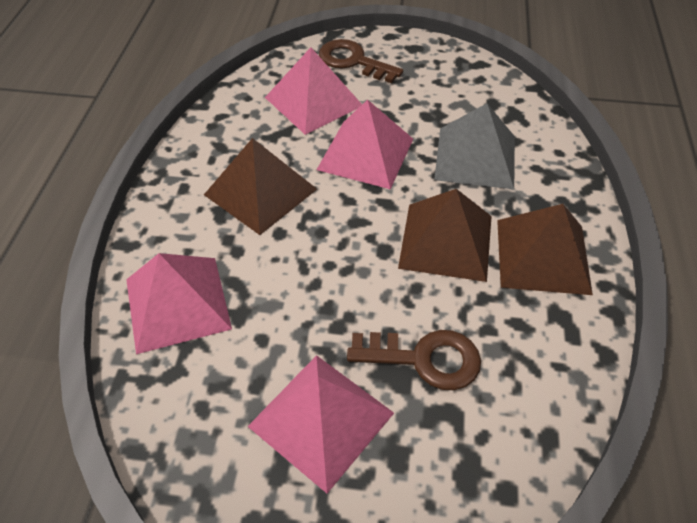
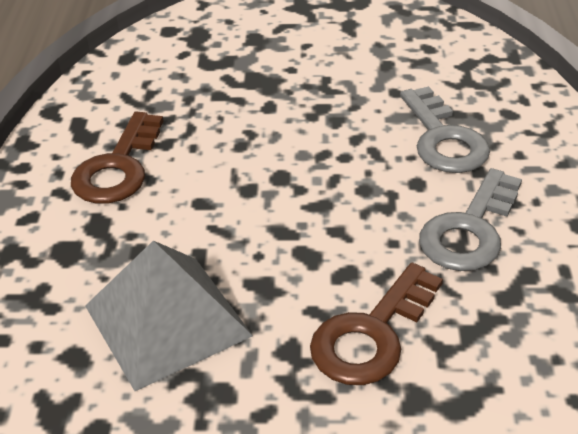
brown pyramid: [204,138,317,235] [398,189,492,282] [497,204,593,295] = 3 -> none = 0
grey key: none = 0 -> [400,86,490,173] [419,168,522,271] = 2
pink pyramid: [126,253,232,354] [247,355,394,493] [265,47,362,135] [317,99,413,189] = 4 -> none = 0

